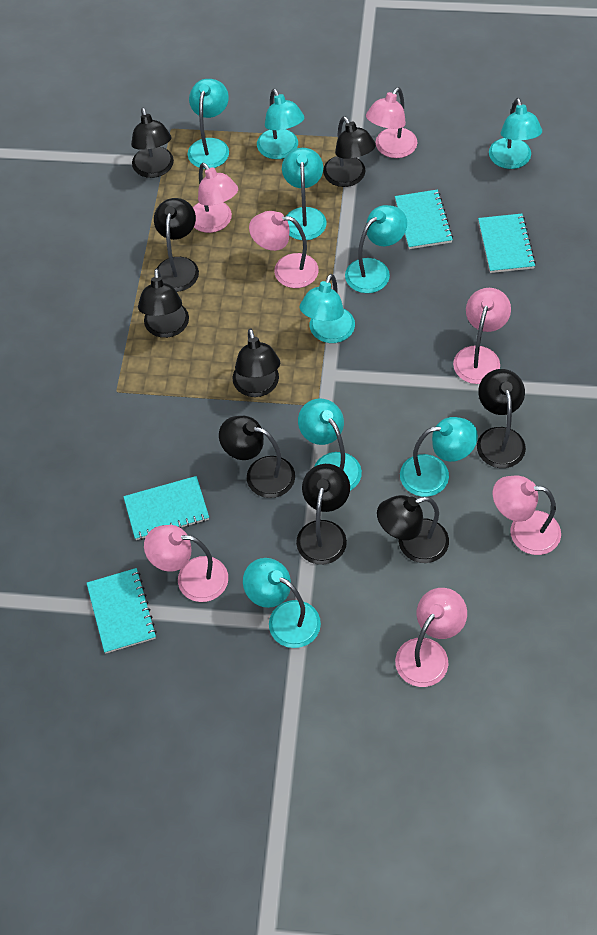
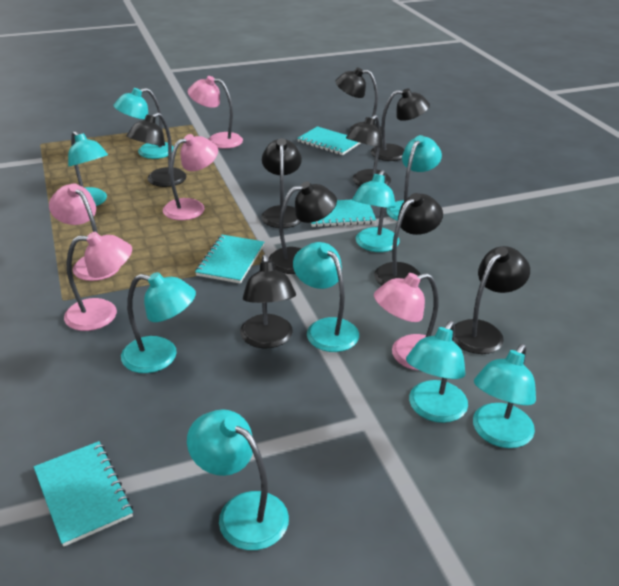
pink lamp: [144,525,228,602] [193,163,238,233] [249,211,319,288] [366,87,417,158] [395,588,467,687] [453,288,511,384] [493,476,561,555] = 7 -> [49,183,120,281] [64,232,132,331] [163,134,218,220] [188,76,243,149] [374,273,439,371] = 5

